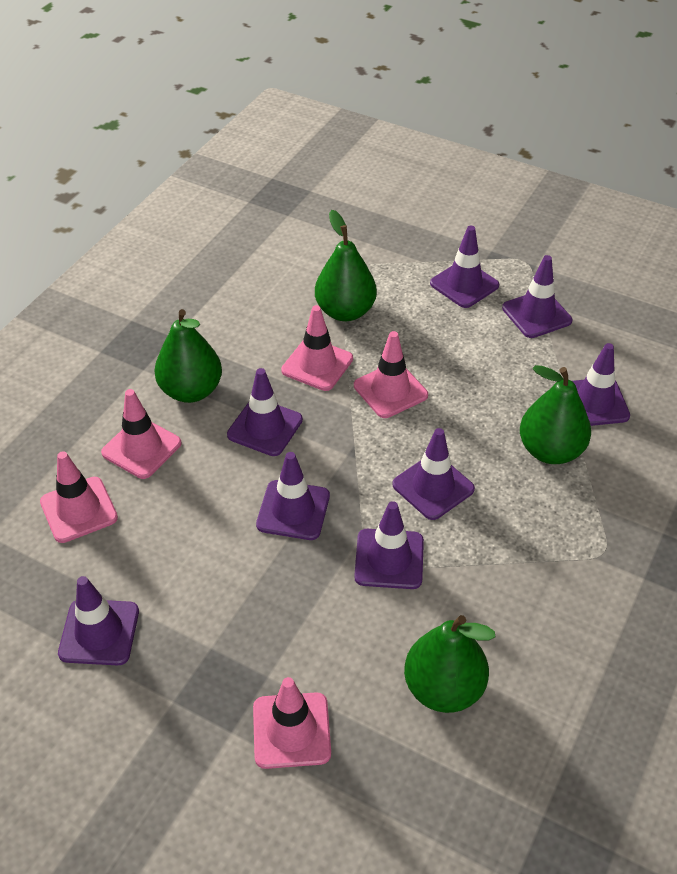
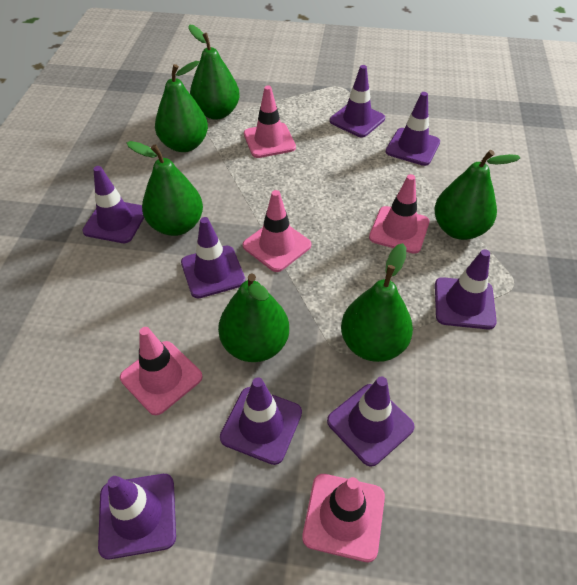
green pear: [154,309,222,403] [315,210,377,321] [404,615,495,713] [520,365,591,464] = 4 -> [127,141,203,236] [155,61,208,152] [188,25,240,120] [218,274,289,362] [341,243,413,362] [434,150,521,240] = 6

